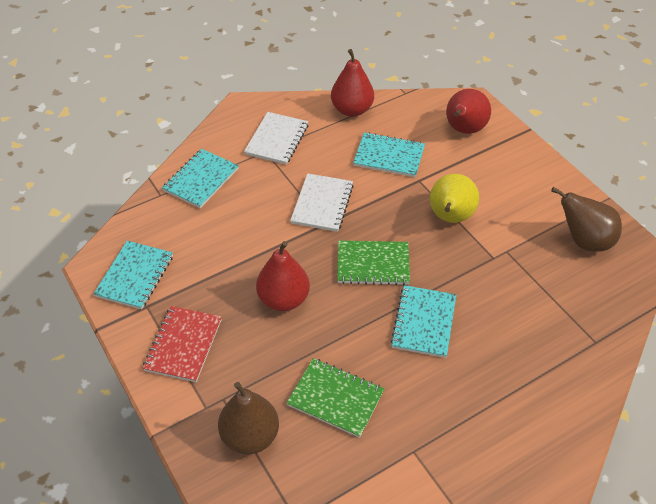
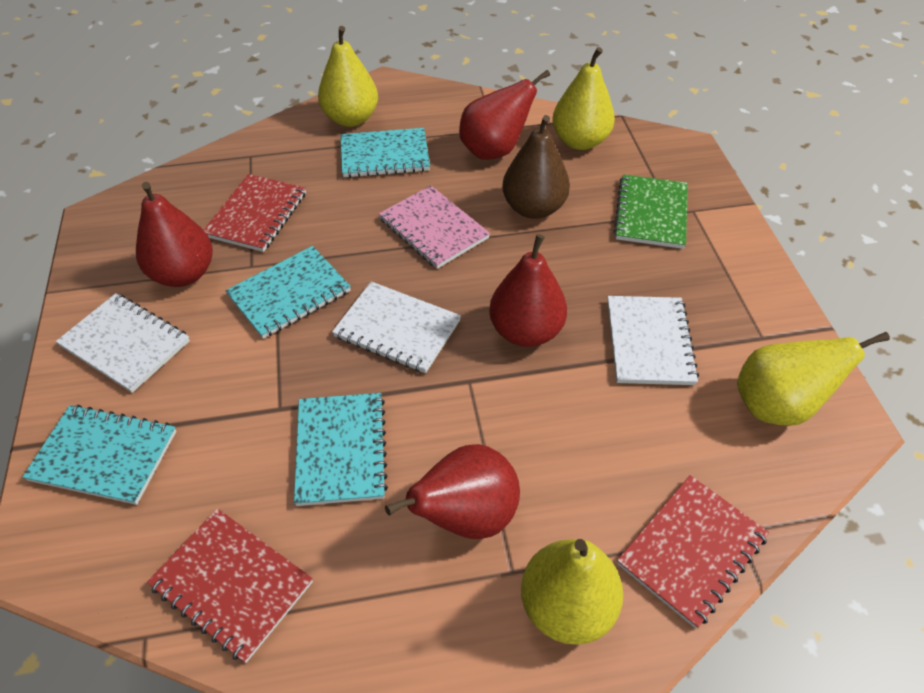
brown pear: [218,382,279,454] [551,187,622,252] = 2 -> [502,115,570,219] = 1
green notebook: [287,358,384,438] [337,240,410,285] = 2 -> [614,174,688,249] = 1
pink notebook: none = 0 -> [379,185,490,269] = 1
red notebook: [143,306,222,382] = 1 -> [147,509,313,663] [204,174,306,252] [617,475,769,629] = 3
red pear: [256,241,310,311] [331,49,374,117] [446,89,491,134] = 3 -> [136,182,213,287] [385,444,520,539] [459,70,550,160] [489,234,567,347] = 4
white notebook: [244,112,309,165] [290,173,354,232] = 2 -> [56,293,190,393] [332,281,461,373] [607,296,699,385] = 3
yellow pear: [430,174,479,223] = 1 -> [318,26,378,127] [521,539,623,645] [553,47,615,150] [737,332,890,426] = 4

